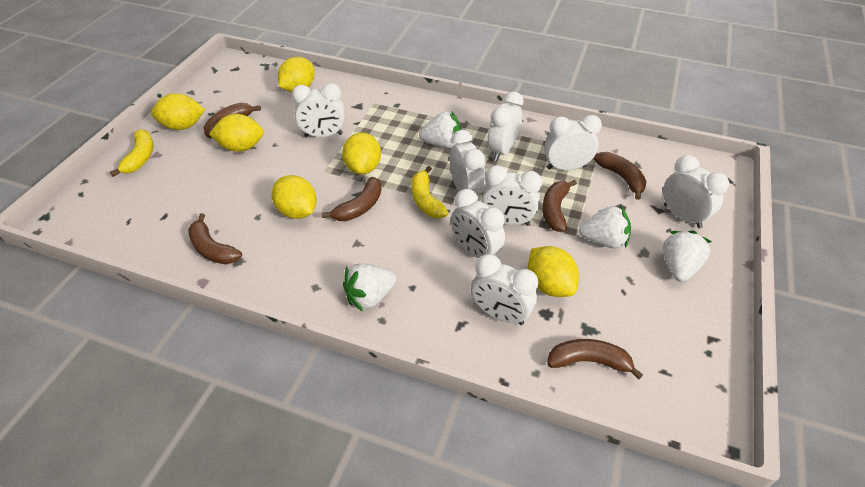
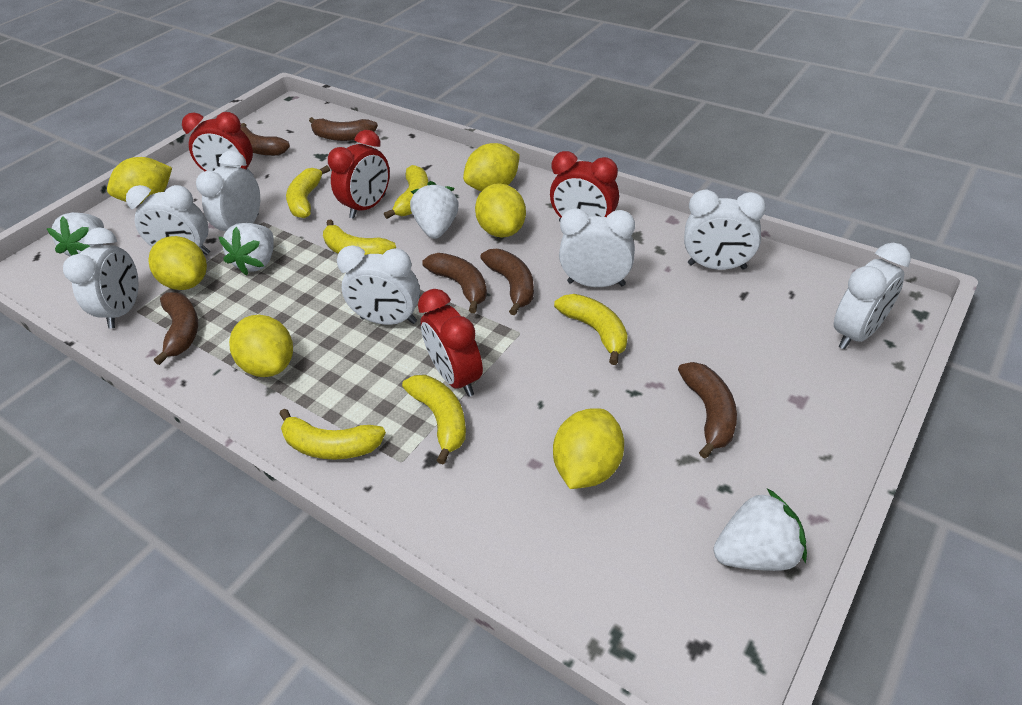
red clock: none = 0 -> [182,112,254,175] [328,130,390,219] [418,289,483,397] [550,151,619,222] = 4
white clock: [292,83,345,137] [449,130,485,195] [451,189,505,258] [471,254,538,325] [482,165,542,225] [488,92,524,161] [544,115,602,170] [663,155,729,228] = 8 -> [63,227,139,328] [126,185,210,255] [196,150,260,231] [337,245,420,325] [559,208,635,287] [684,190,766,270] [834,243,911,349] = 7
yellow banana: [110,129,154,177] [411,166,449,219] = 2 -> [280,409,386,460] [286,165,330,218] [323,219,396,255] [384,165,428,219] [402,375,466,465] [554,294,628,365] = 6

